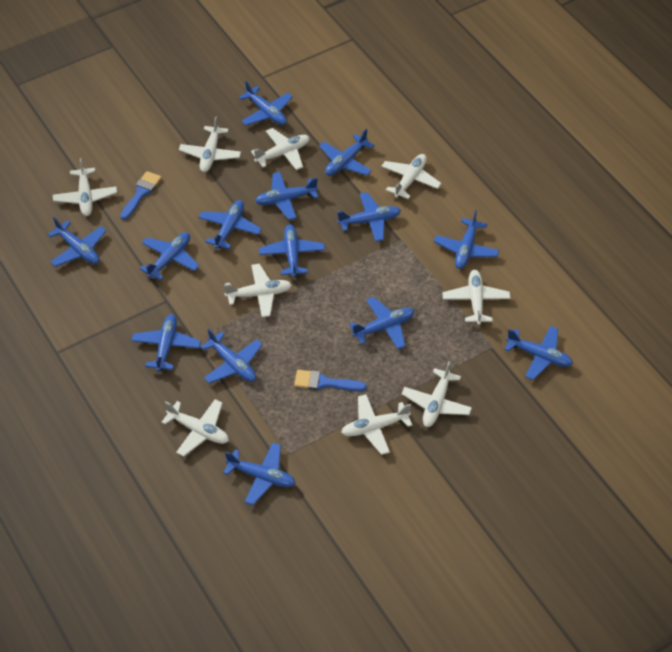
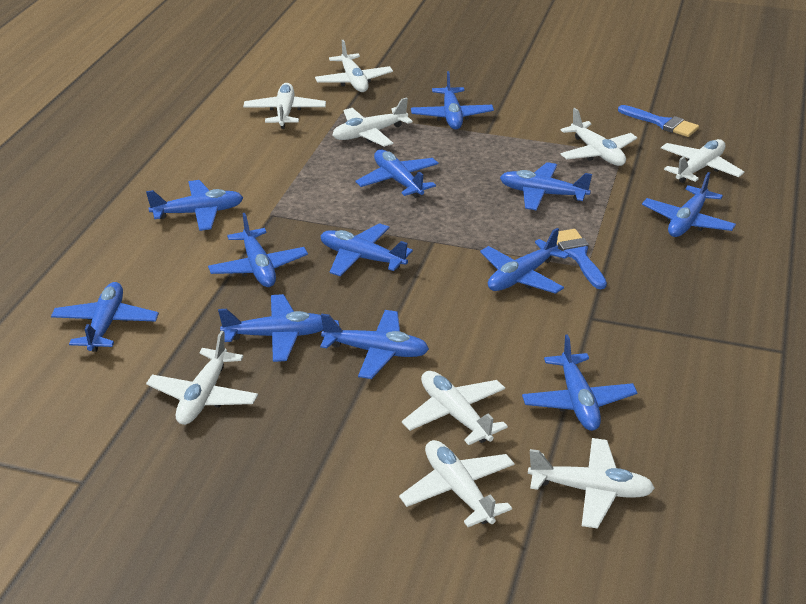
blue plane: [47,217,106,267] [131,314,201,372] [139,232,199,281] [198,200,262,249] [201,329,263,384] [223,442,296,505] [239,81,293,126] [255,172,319,220] [259,224,325,277] [319,129,375,176] [337,192,401,242] [349,297,414,349] [434,210,499,269] [505,326,573,380] = 14 -> [51,282,159,352] [146,180,244,231] [208,213,308,287] [218,294,323,362] [320,223,413,277] [320,310,429,379] [355,150,439,198] [411,71,494,129] [480,228,569,294] [500,162,592,211] [522,334,637,431] [642,172,736,237] = 12

